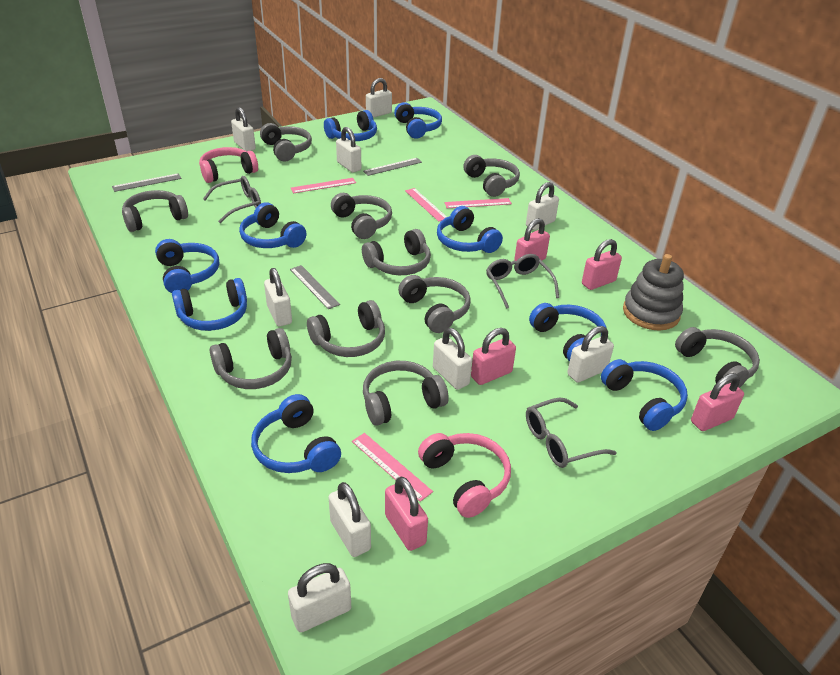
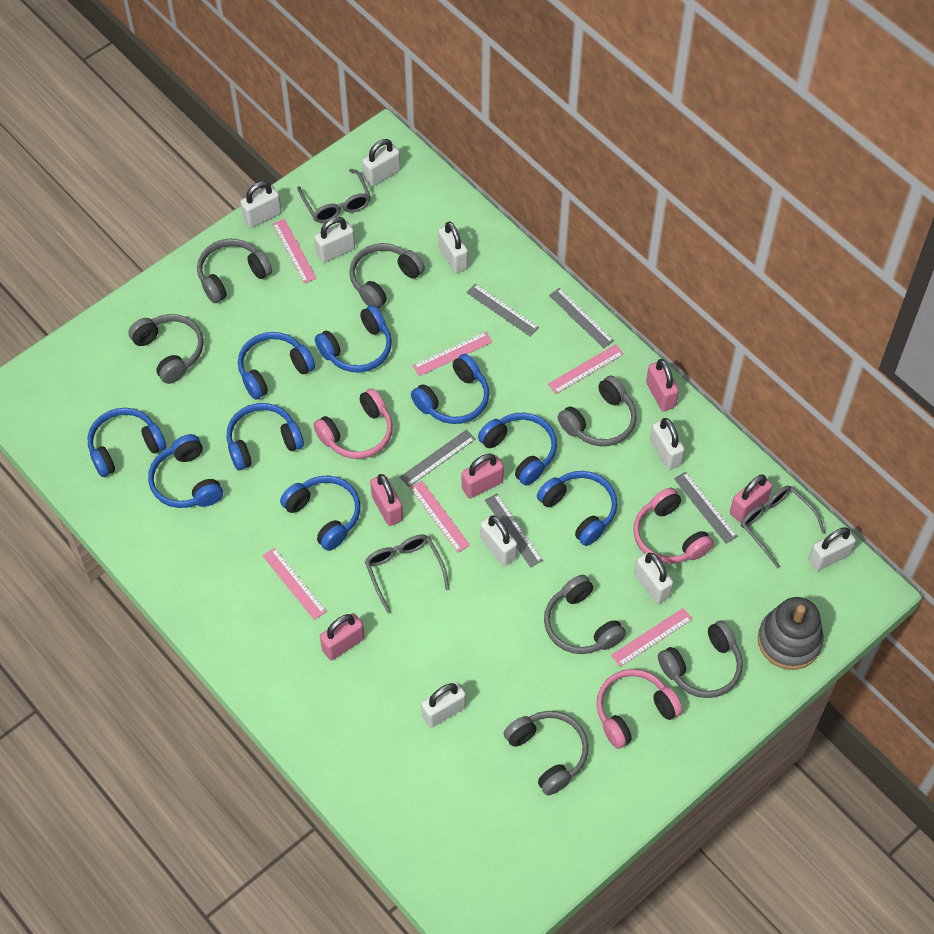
grey headphones: [122,190,188,232] [210,328,292,389] [260,123,312,161] [307,300,385,357] [331,193,392,239] [362,229,431,275] [363,361,449,426] [398,275,471,333] [463,155,520,197] [675,327,760,388] = 10 -> [128,314,203,384] [197,239,272,303] [349,243,425,309] [504,711,588,795] [544,575,626,654] [558,376,637,446] [658,620,743,698] = 7
grey ruler: [112,173,181,192] [290,265,340,309] [363,158,422,176] = 3 -> [400,430,476,487] [466,284,539,337] [485,493,543,568] [549,288,614,348] [674,472,738,544] = 5
pink headphones: [199,147,258,183] [418,433,511,518] = 2 -> [313,388,393,459] [596,669,682,749] [633,488,714,564] = 3
pink ruler: [291,178,356,193] [352,433,433,502] [405,188,447,222] [445,198,512,208] = 4 -> [263,548,327,620] [272,219,317,284] [410,481,470,553] [413,332,492,376] [548,344,624,394] [611,608,693,667] = 6

